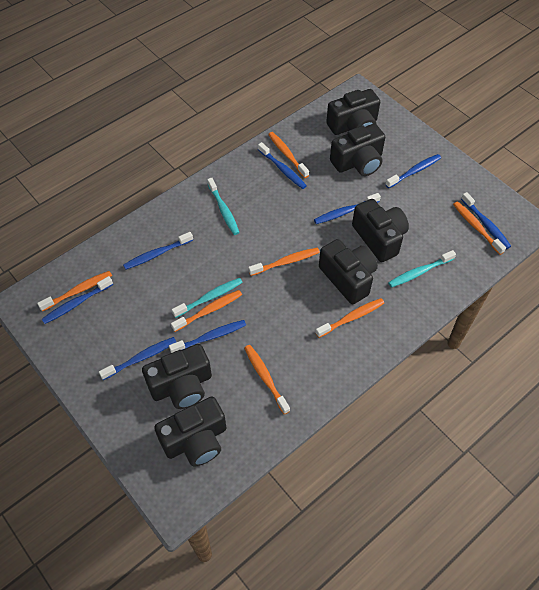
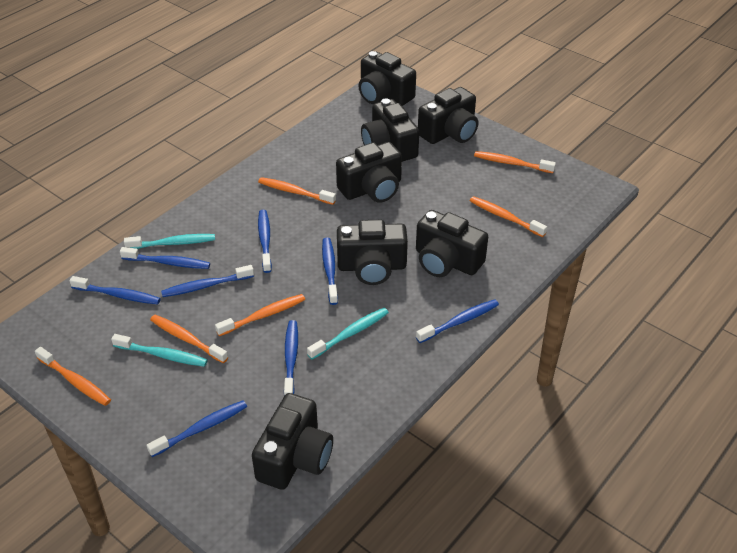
black camera: [142,344,212,409] [154,397,226,466] [319,239,378,304] [326,89,380,135] [330,124,385,176] [352,199,409,262] = 6 -> [252,393,333,490] [336,142,402,203] [337,220,408,285] [358,51,416,106] [361,98,419,162] [416,210,488,277] [418,87,478,144] = 7
orange toothbrush: [37,271,112,311] [171,290,242,332] [244,345,290,414] [248,247,320,276] [268,132,309,178] [315,298,384,338] [453,201,506,255] = 7 -> [35,347,111,406] [150,315,228,363] [215,294,305,336] [258,177,336,205] [470,196,547,237] [474,151,556,173] = 6

